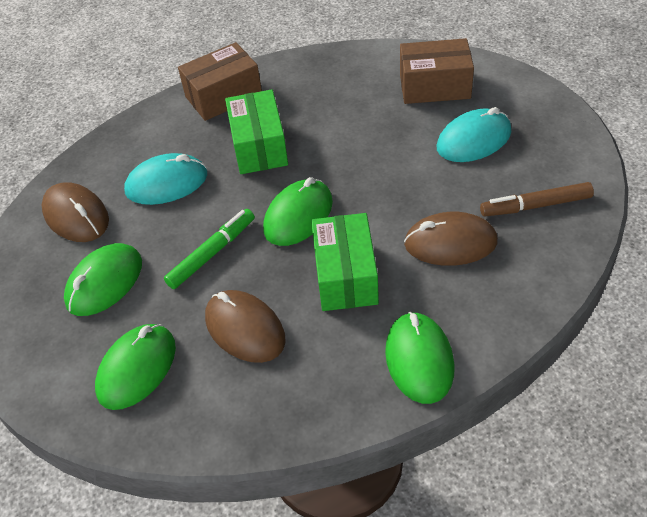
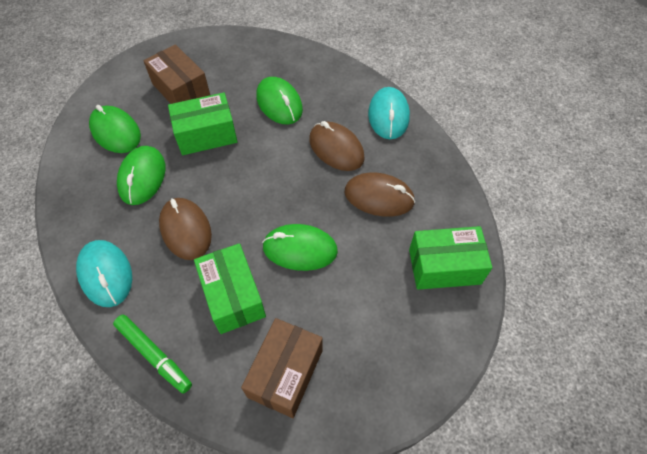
brown marker: [480,182,594,216] = 1 -> none = 0
green box: [225,90,288,174] [311,213,379,311] = 2 -> [168,93,237,155] [194,243,266,334] [409,226,492,290] = 3

